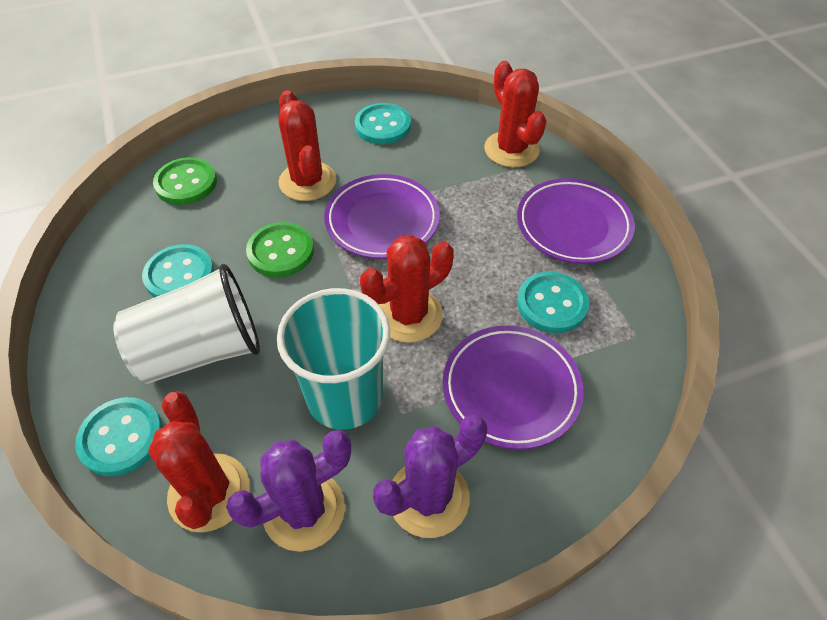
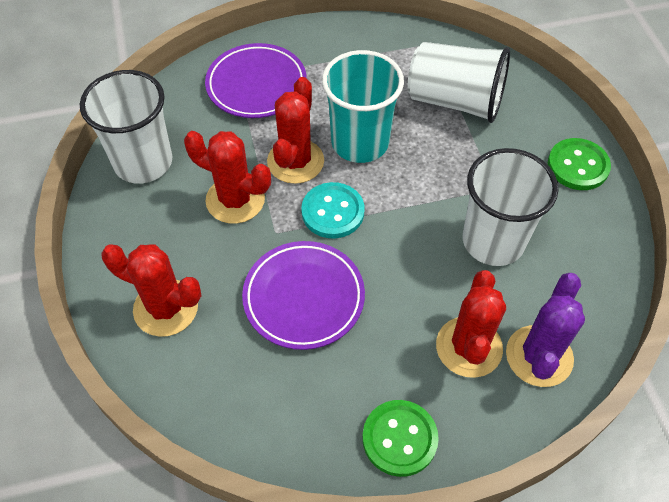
purple cactus: [226,430,351,552] [373,415,487,538] = 2 -> [506,273,585,387] = 1
purple plate: [324,174,440,259] [443,326,584,449] [517,178,635,264] = 3 -> [205,43,307,118] [242,241,365,350] = 2
turquoise button: [75,397,163,476] [142,244,214,298] [355,103,411,145] [517,272,589,333] = 4 -> [301,182,364,238] = 1
white cup: [113,264,260,384] = 1 -> [80,70,172,184] [408,42,510,123] [463,148,559,266] = 3

